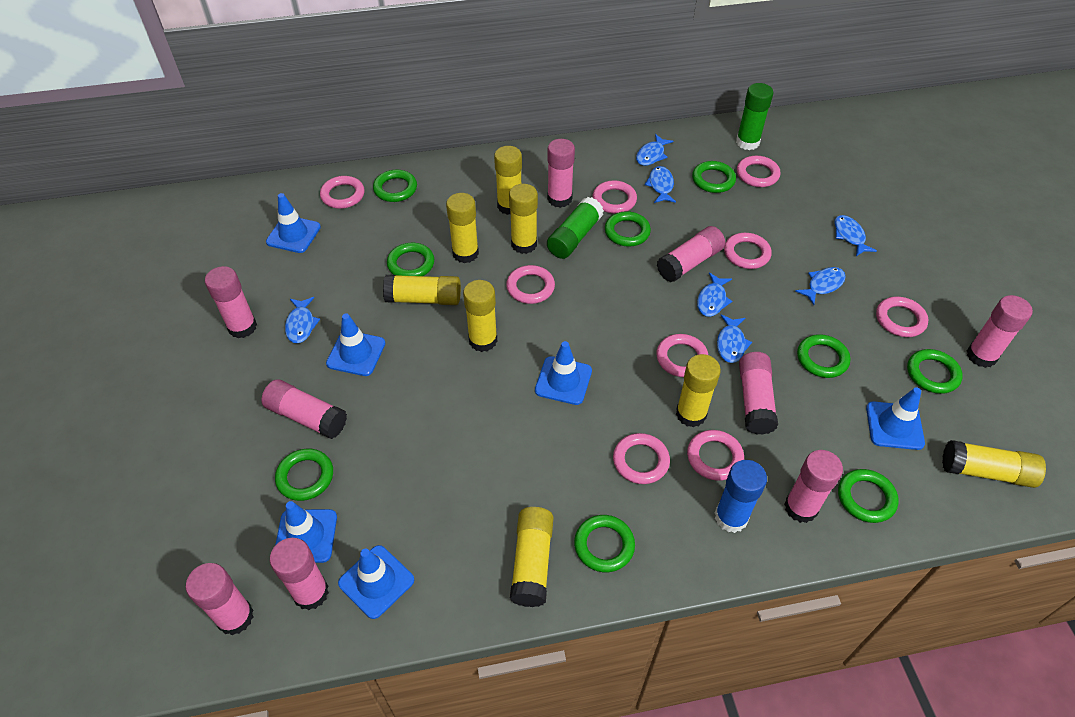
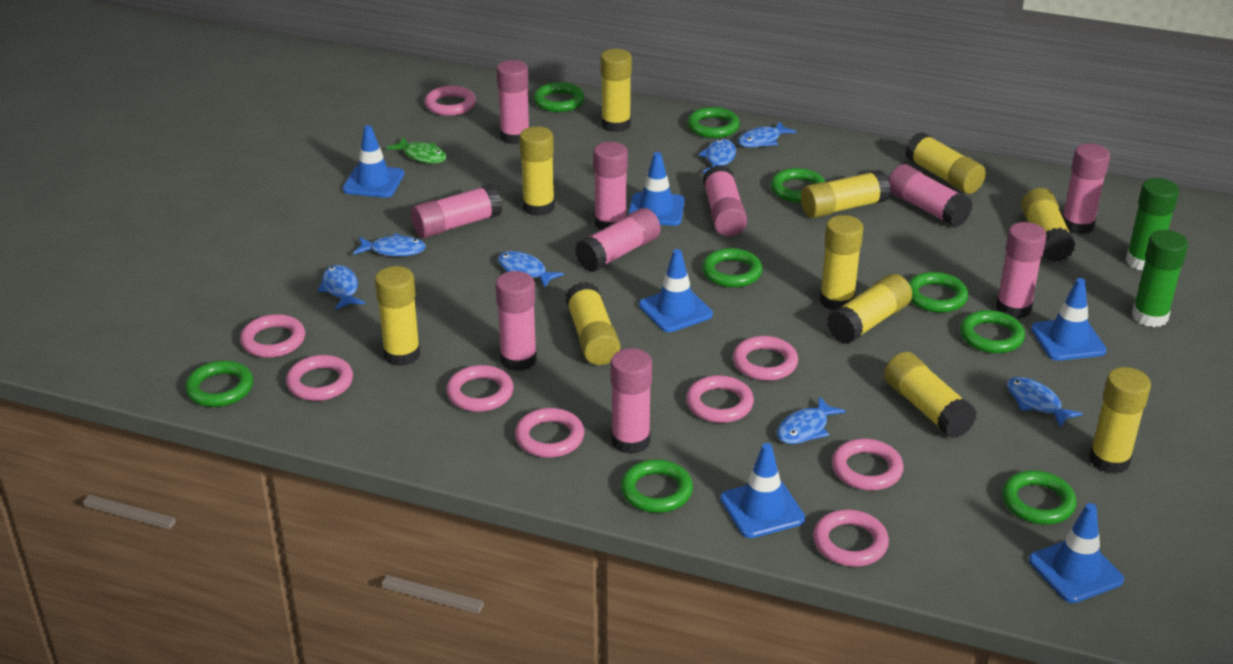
blue glue stick: [715,460,767,533] = 1 -> none = 0
green fish: none = 0 -> [387,137,446,164] = 1
pink glue stick: [186,563,253,635] [205,266,257,338] [261,379,347,439] [270,538,329,610] [547,139,575,208] [657,226,725,282] [739,352,778,435] [784,450,843,523] [967,295,1033,368] = 9 -> [411,184,502,238] [496,60,530,144] [496,271,537,371] [575,208,661,272] [593,142,628,230] [610,348,652,454] [703,165,747,236] [889,164,973,227] [996,222,1047,319] [1062,144,1110,234] = 10
yellow glue stick: [383,275,461,305] [446,193,479,263] [463,280,497,352] [494,146,522,215] [509,184,538,254] [510,507,553,607] [676,354,721,427] [942,440,1046,488] = 8 -> [375,266,420,366] [519,126,555,216] [565,282,620,365] [601,49,632,132] [801,170,891,218] [820,215,863,310] [827,274,912,344] [884,352,977,438] [905,132,986,194] [1021,188,1075,262] [1089,367,1151,474] = 11

